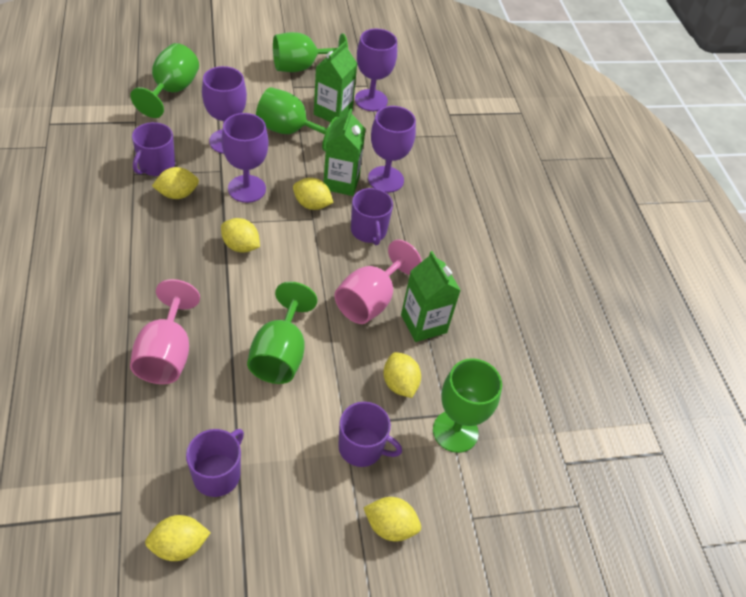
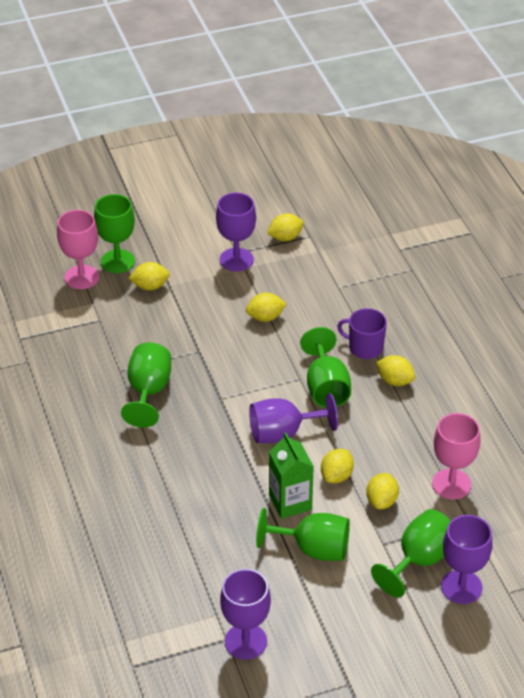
green carton: [314,41,358,122] [324,109,366,196] [401,251,461,342] = 3 -> [269,433,314,519] = 1
purple mug: [132,122,175,176] [186,429,244,497] [338,402,402,467] [351,188,393,245] = 4 -> [337,308,387,359] = 1

